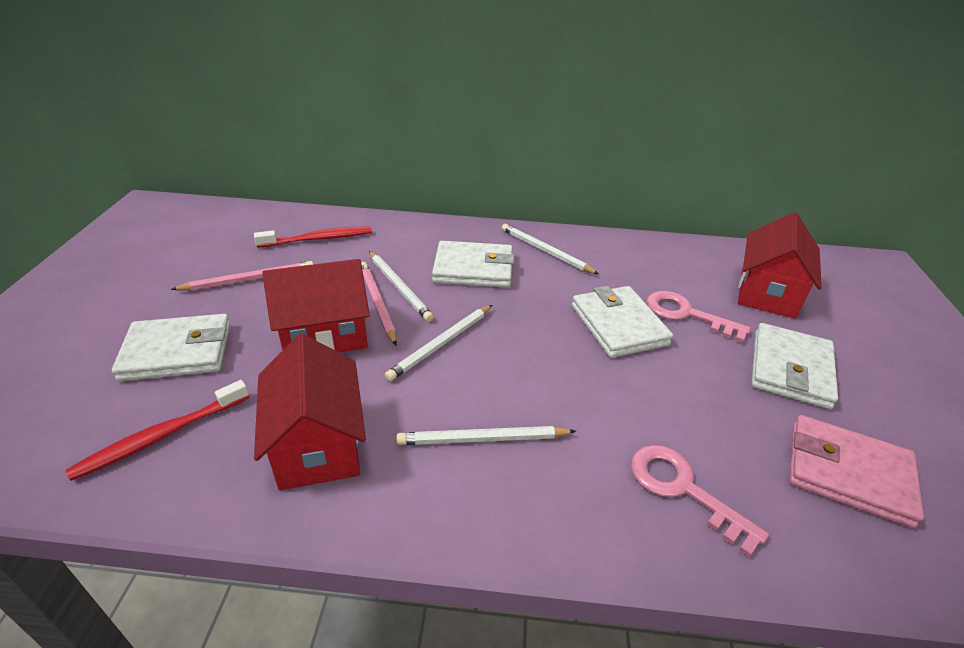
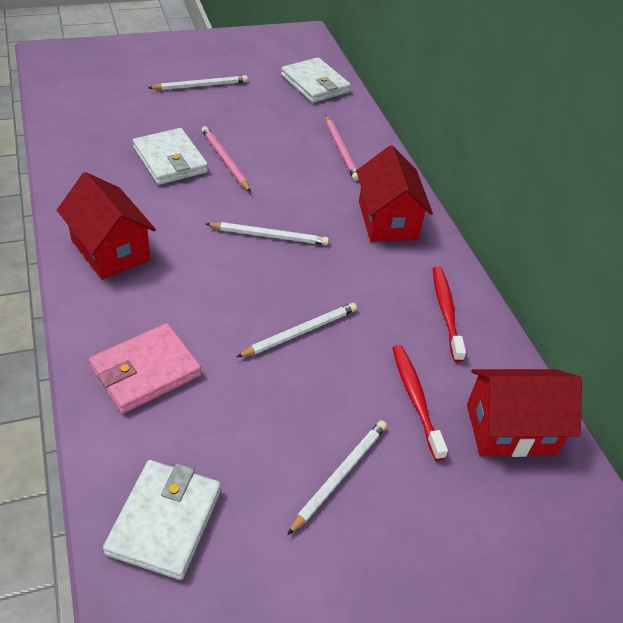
pink key: [631,445,769,557] [646,291,751,343] = 2 -> none = 0
white wallet: [112,314,230,381] [432,241,514,288] [572,286,673,358] [751,323,838,409] = 4 -> [103,460,221,580] [133,128,208,185] [281,57,351,103] = 3

